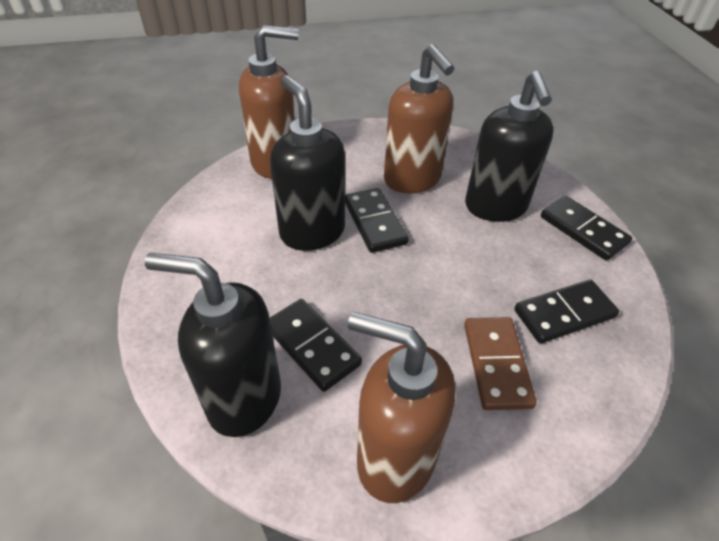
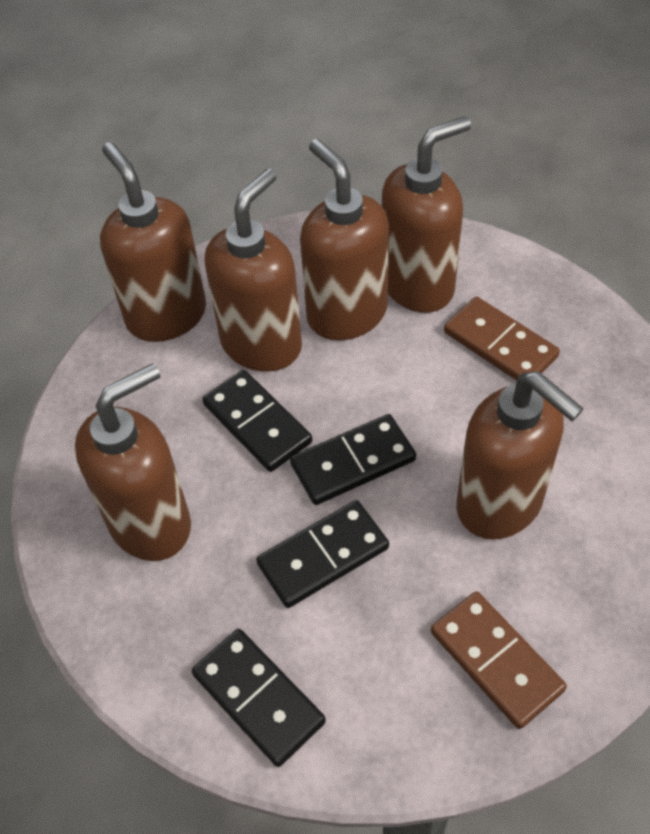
black soap dispenser: [145,253,281,437] [270,75,345,251] [465,71,554,222] = 3 -> none = 0
brown domino: [464,317,537,410] = 1 -> [431,591,567,729] [444,297,560,381] = 2
brown soap dispenser: [239,25,299,179] [348,312,455,503] [384,44,454,193] = 3 -> [75,363,191,561] [100,142,206,342] [205,169,302,372] [300,139,389,340] [382,116,471,313] [456,371,584,540] = 6

